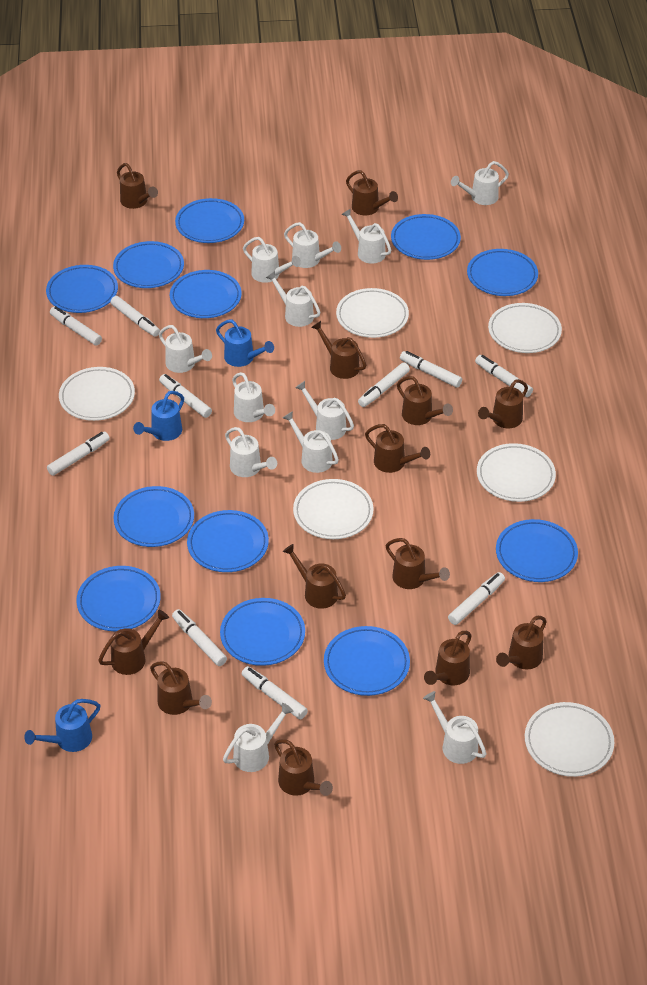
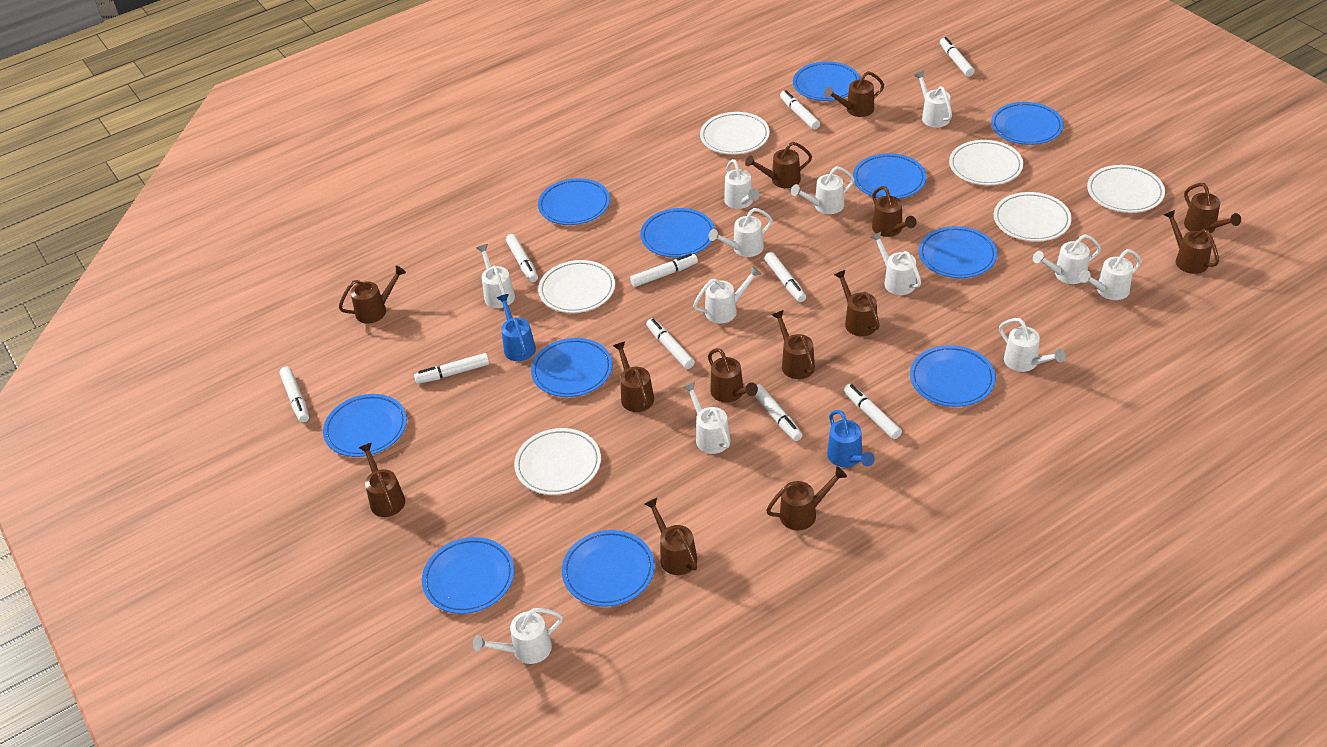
blue plate: [46,265,118,313] [76,566,161,631] [113,241,184,288] [113,486,194,547] [170,270,242,318] [175,198,244,243] [187,510,269,572] [220,598,305,666] [324,626,410,696] [391,214,461,260] [467,249,538,296] [496,519,578,582] = 12 -> [323,394,407,457] [422,537,514,614] [531,338,612,397] [538,178,610,225] [562,530,655,607] [640,208,715,257] [793,61,860,101] [853,153,926,199] [910,345,996,407] [919,226,997,278] [991,102,1064,145] = 11
blue watering can: [24,699,100,752] [133,391,184,441] [216,319,274,367] = 3 -> [497,294,536,361] [827,410,875,467] = 2

